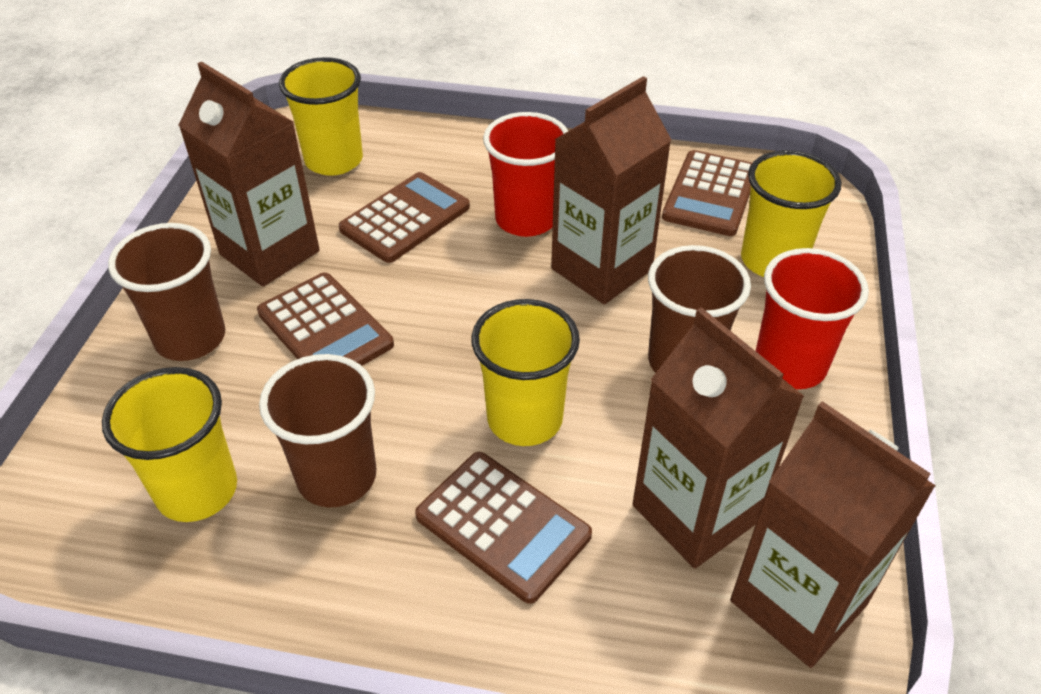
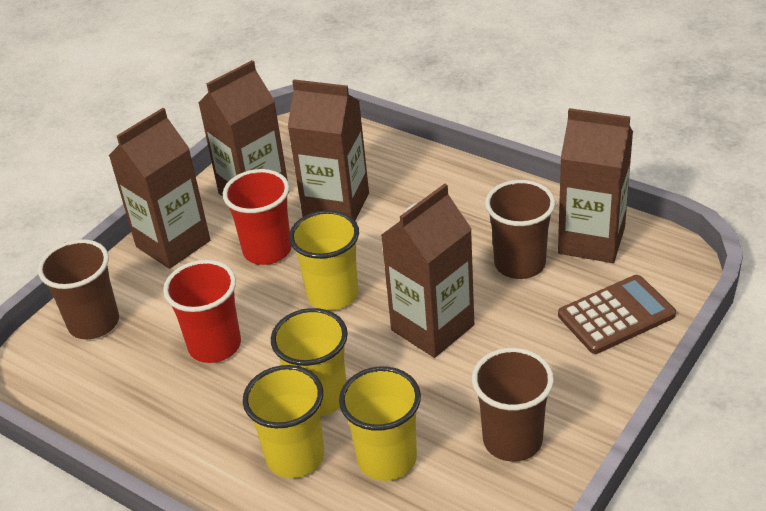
brown calculator: [257,272,394,366] [339,172,470,263] [415,452,592,604] [662,150,752,236] = 4 -> [558,275,676,354] = 1
brown carton: [179,61,320,287] [551,76,671,304] [633,307,805,569] [730,401,936,668] = 4 -> [109,108,210,269] [199,60,290,197] [288,79,369,221] [381,184,474,358] [558,108,633,263] = 5

